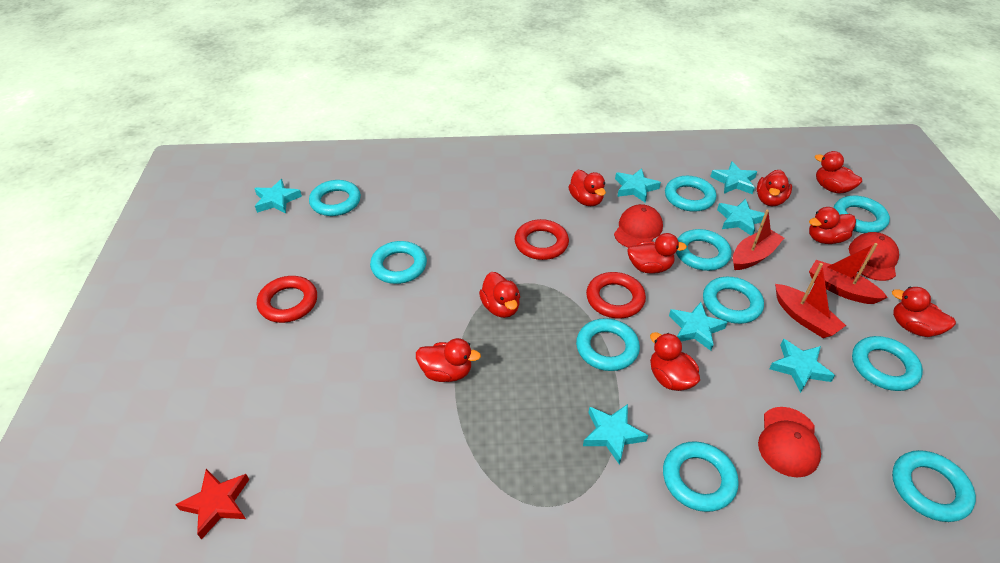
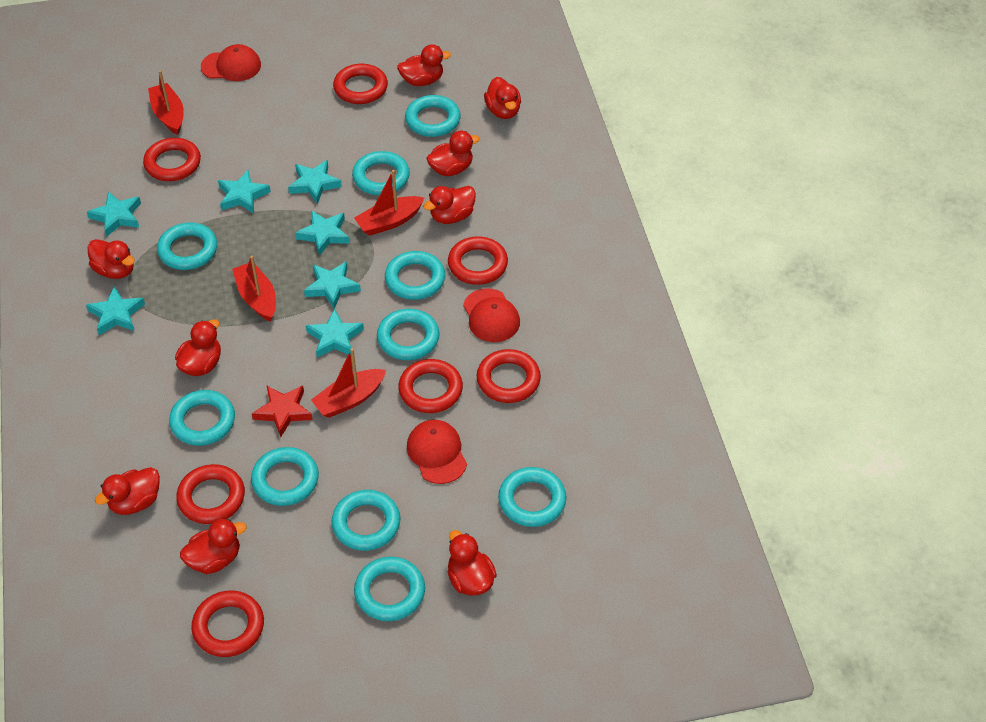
red boat: [733,210,784,270] [775,263,846,338] [809,243,888,304] = 3 -> [148,70,184,135] [232,256,276,322] [311,348,386,418] [354,170,424,236] = 4
red ring: [257,276,317,323] [515,219,569,260] [586,272,646,319] = 3 -> [143,138,201,181] [176,464,245,524] [191,590,264,657] [333,64,388,104] [398,359,463,413] [448,236,508,285] [477,349,541,403] = 7

